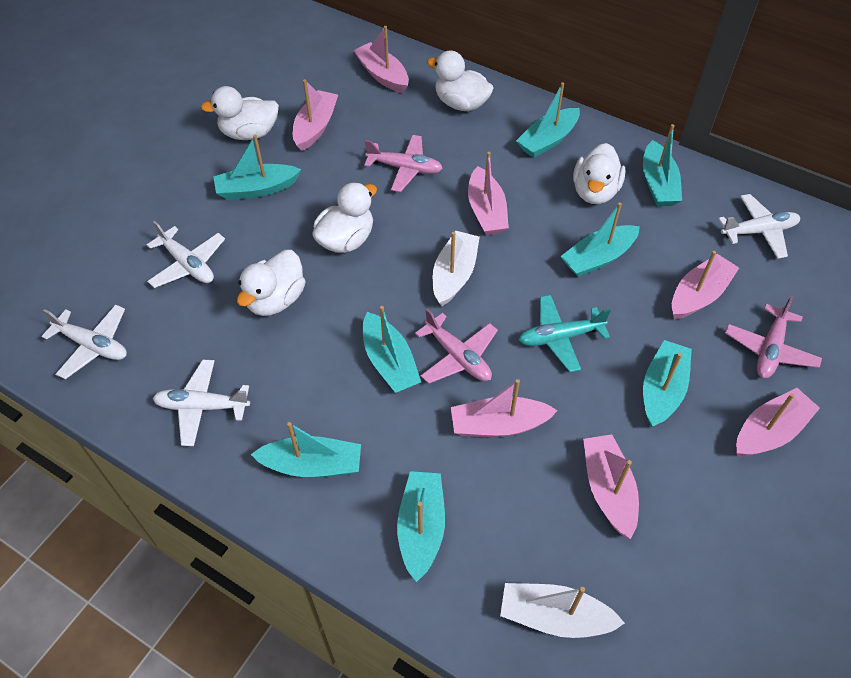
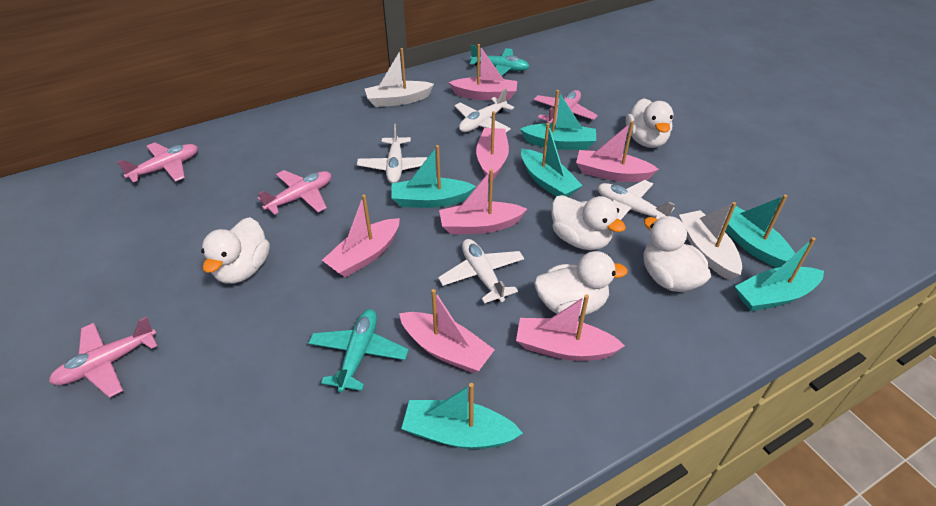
pink plane: [364,135,443,192] [415,308,498,384] [725,296,822,379] = 3 -> [49,316,158,398] [117,142,198,182] [258,170,331,215] [533,90,598,123] = 4
turquoise boat: [213,135,301,200] [251,422,361,478] [363,306,421,393] [397,471,445,582] [516,82,580,158] [560,202,640,277] [643,124,682,207] [643,340,692,427] = 8 -> [392,145,476,208] [401,383,523,449] [520,90,596,150] [521,123,583,197] [725,194,795,268] [735,237,824,311] = 6
turquoise plane: [519,295,611,372] = 1 -> [308,309,409,392] [470,45,530,76] = 2

